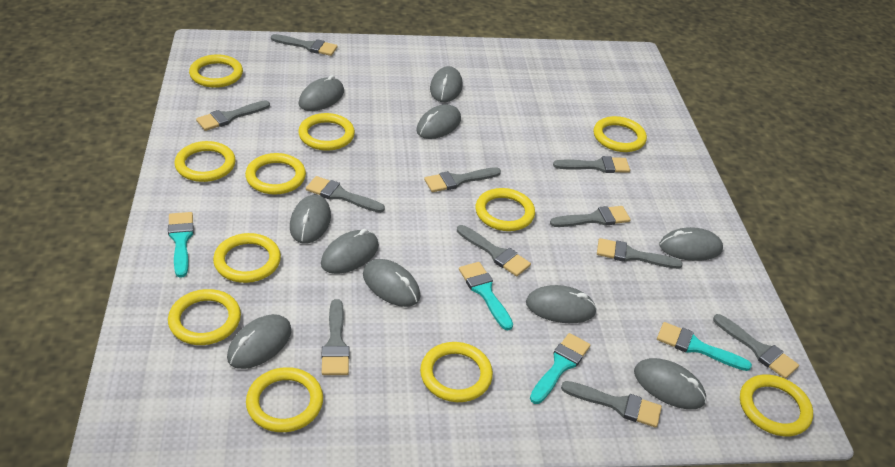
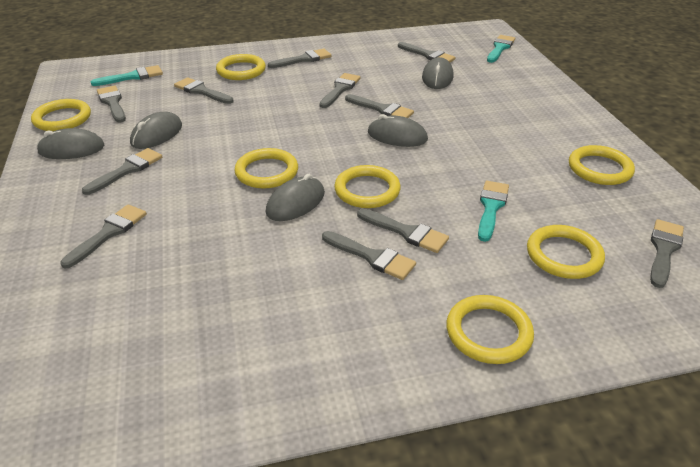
grey mouse: [227,314,292,369] [290,195,331,244] [299,75,344,111] [321,229,379,274] [363,259,420,307] [416,104,461,139] [430,66,463,102] [526,285,597,323] [634,358,706,409] [660,227,723,261] = 10 -> [37,128,104,159] [130,112,182,149] [266,174,325,221] [368,114,428,147] [422,57,453,89] = 5
turquoise brush: [168,212,194,278] [459,262,513,330] [530,333,590,404] [657,322,752,371] = 4 -> [91,65,163,86] [478,181,509,242] [487,35,515,63] = 3
yellow ring: [168,289,241,345] [174,141,236,182] [189,54,243,88] [213,233,281,283] [245,153,306,195] [246,367,323,432] [298,113,355,151] [420,342,493,402] [476,188,535,231] [594,116,647,152] [740,374,813,436] = 11 -> [31,99,91,131] [216,54,266,80] [234,148,298,188] [334,165,401,208] [446,295,534,364] [527,225,605,279] [569,145,635,185] = 7

